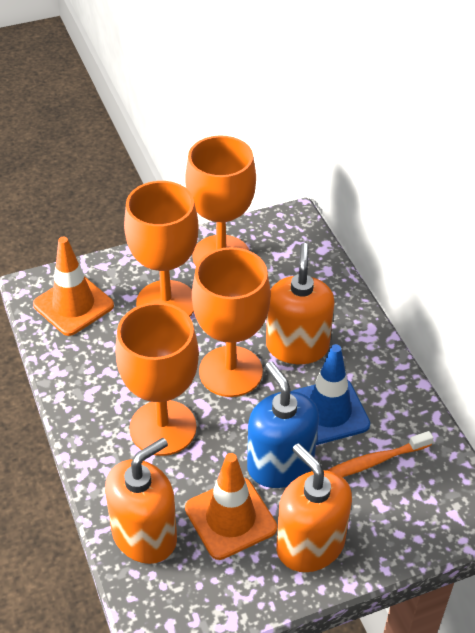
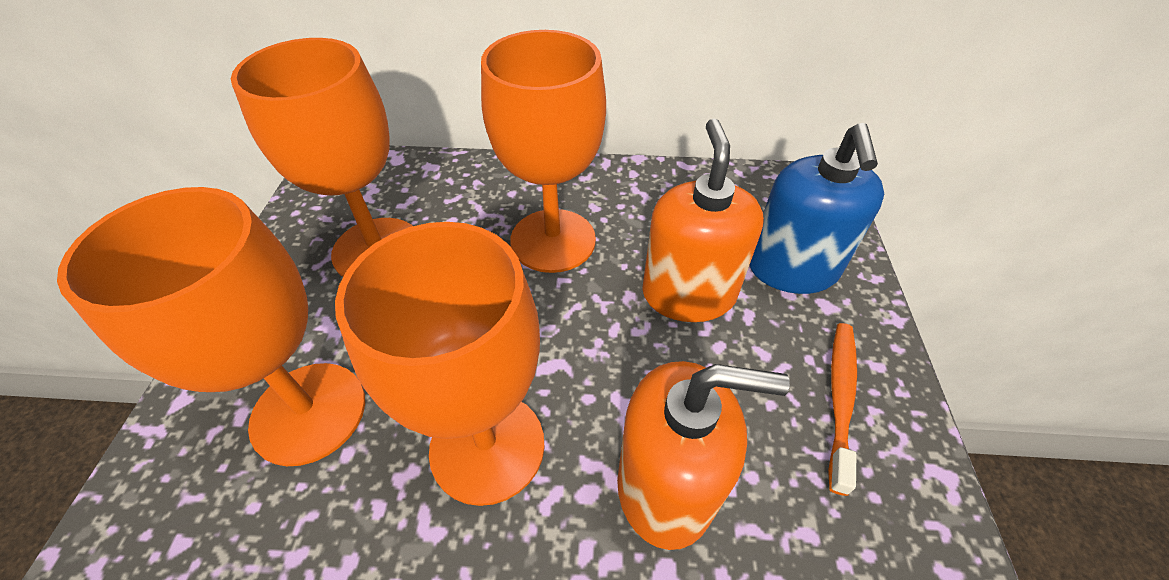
blue traffic cone: [293,344,370,445] = 1 -> none = 0
orange soap dispenser: [105,438,177,564] [266,243,334,364] [276,443,352,572] = 3 -> [617,361,790,550] [642,119,764,322] = 2
orange traffic cone: [33,237,114,336] [185,453,277,560] = 2 -> none = 0

